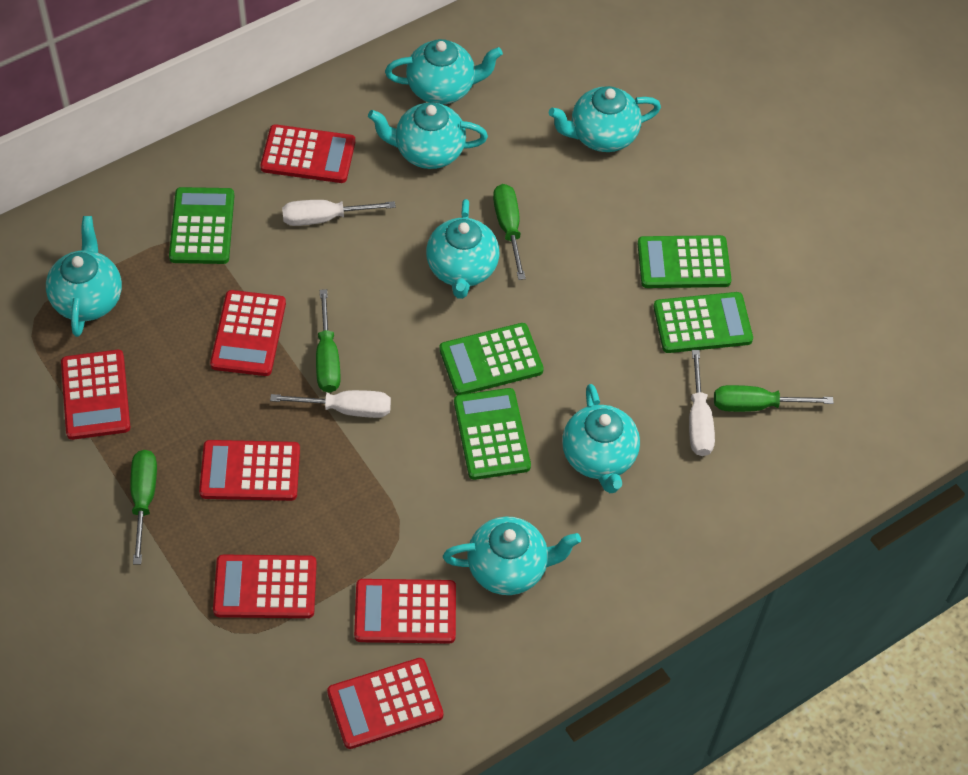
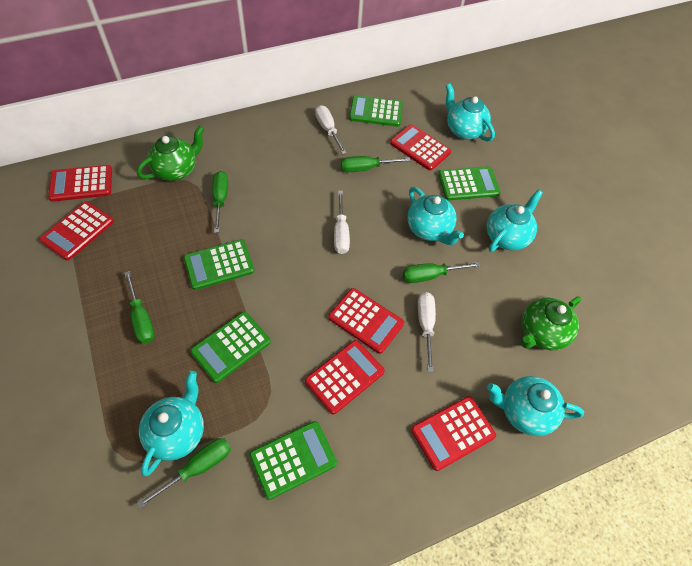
green screwdriver: [130,450,157,565] [316,289,341,393] [493,184,526,280] [714,385,834,412] = 4 -> [124,271,154,344] [137,438,231,509] [212,171,228,233] [341,156,411,172] [403,262,481,283] = 5
green teapot: none = 0 -> [137,126,204,181] [521,296,581,351] = 2
red calculator: [61,350,130,440] [199,440,300,501] [210,290,286,376] [213,555,317,618] [260,124,355,183] [327,658,443,749] [354,579,456,643] = 7 -> [39,201,114,261] [48,165,112,202] [305,340,385,414] [328,288,404,354] [390,124,451,171] [411,396,496,471] = 6
turquoise teapot: [46,216,122,337] [368,103,488,169] [385,39,503,105] [426,199,500,299] [443,516,581,595] [549,86,661,152] [562,384,640,493] = 7 -> [139,371,204,476] [407,187,464,245] [446,84,495,142] [487,190,543,252] [487,376,584,436] = 5

